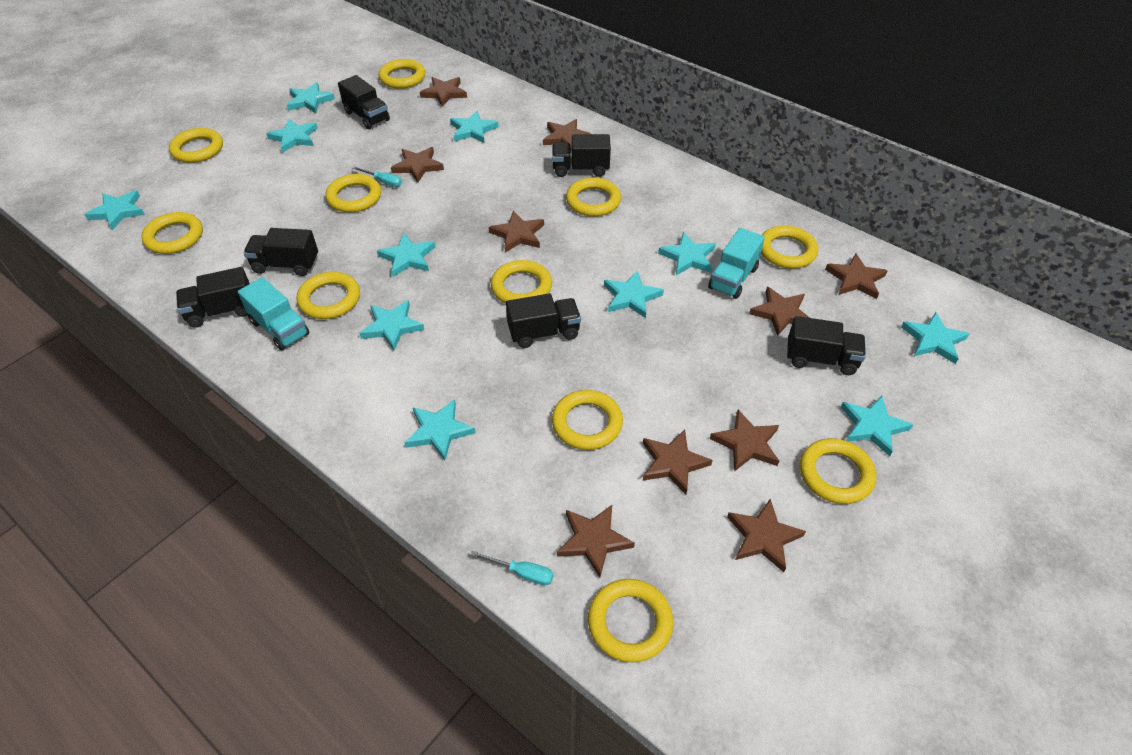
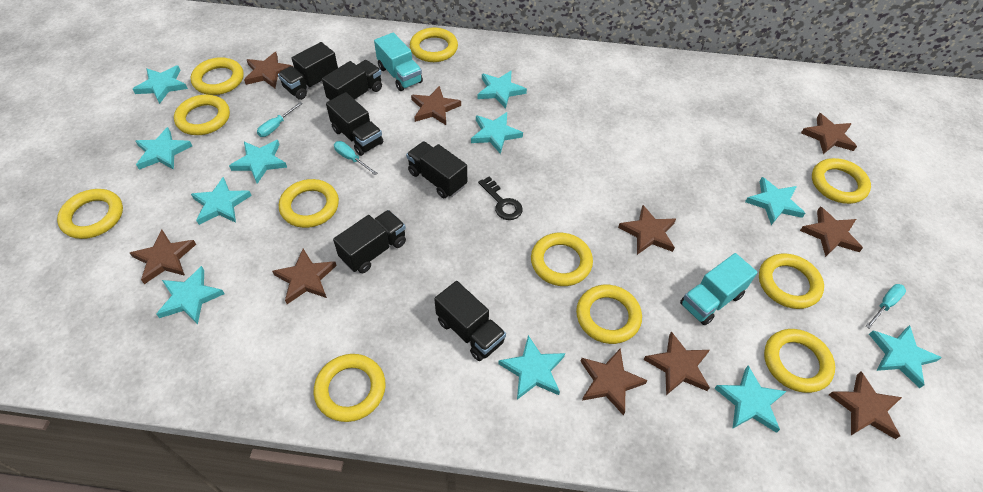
black key: none = 0 -> [478,177,523,220] = 1
turquoise screwdriver: [352,166,402,187] [470,551,553,585] = 2 -> [257,102,303,137] [334,141,377,175] [866,284,906,329] = 3

